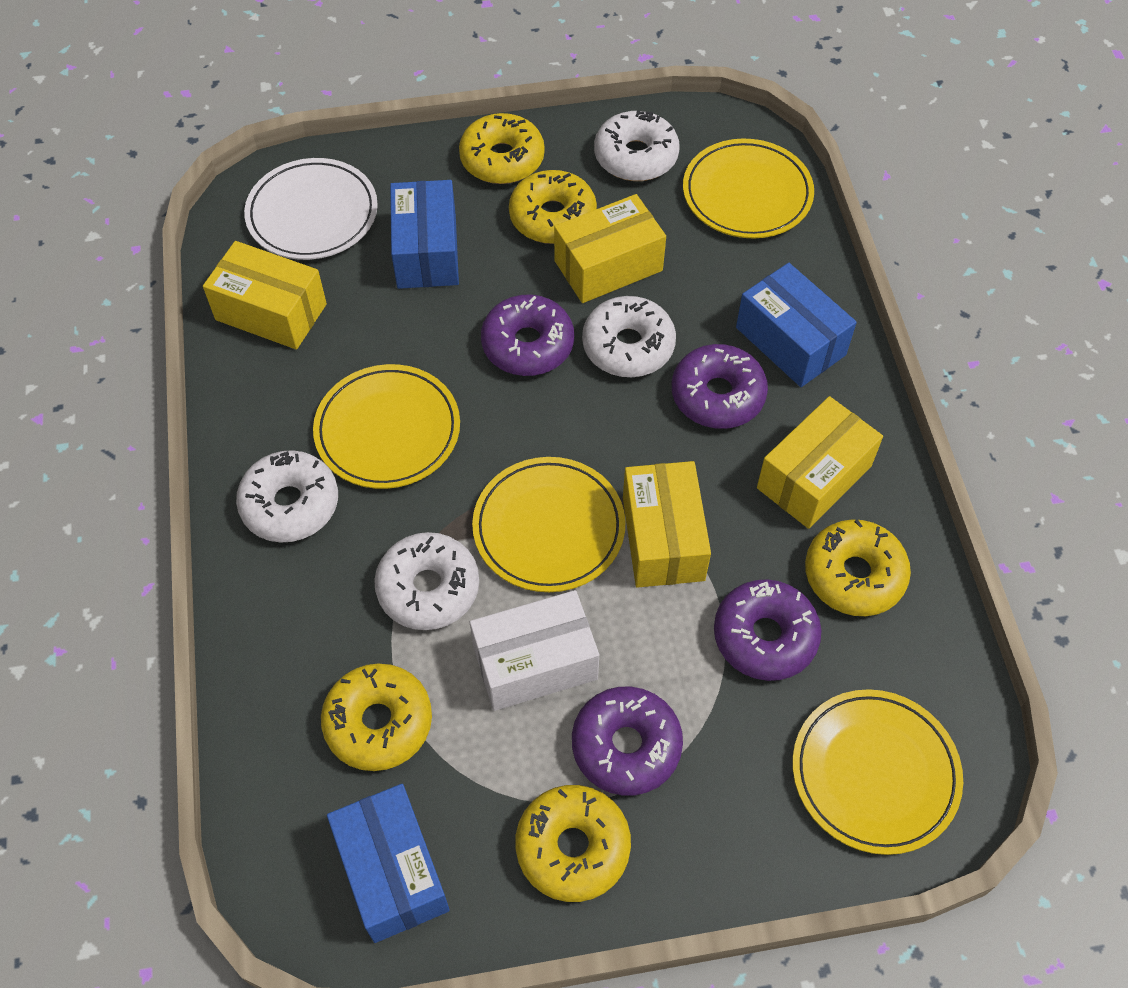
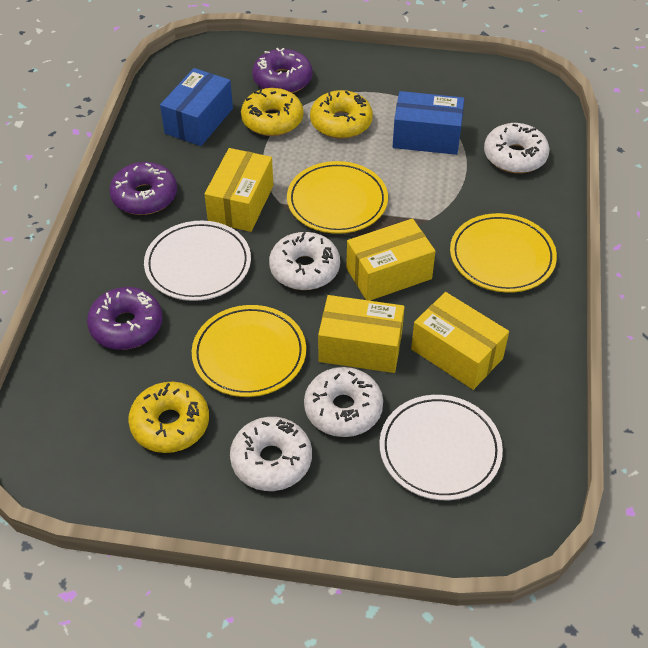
blue box: [327,784,450,943] [390,180,459,289] [736,263,857,387] = 3 -> [160,68,233,146] [393,91,464,155] = 2
purple donut: [481,294,574,376] [572,687,683,796] [672,344,768,429] [714,579,821,681] = 4 -> [87,287,162,350] [109,162,177,215] [252,48,313,93] = 3
white box: [470,590,599,711] = 1 -> none = 0
white plate: [244,158,378,260] = 1 -> [144,221,251,301] [379,395,503,500] = 2
yellow donut: [321,664,432,771] [459,113,545,184] [509,170,597,244] [515,785,631,902] [805,519,911,616] = 5 -> [128,382,209,453] [241,88,303,136] [310,90,373,139] = 3
yellow plate: [313,364,460,489] [472,457,626,592] [683,139,814,238] [793,689,963,855] = 4 -> [192,305,306,397] [287,161,388,234] [450,213,557,293] = 3

